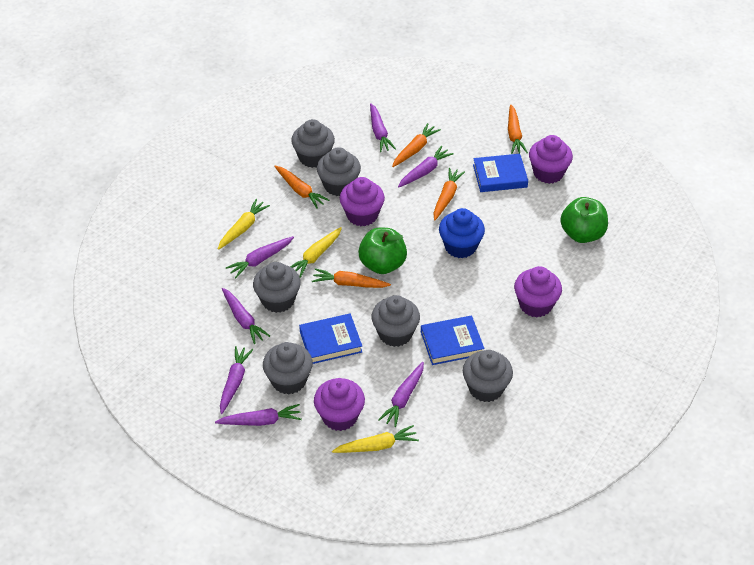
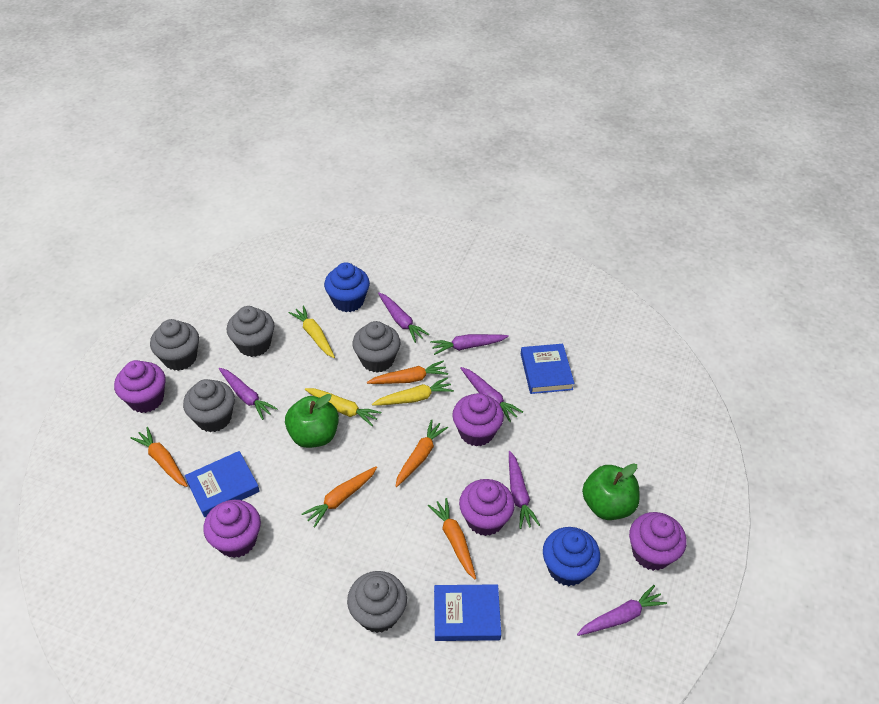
blue cupcake: [439,208,485,258] = 1 -> [324,262,370,312] [543,527,600,586] = 2
grey cupcake: [253,262,301,313] [263,342,313,395] [291,119,335,168] [317,147,361,196] [371,295,420,347] [463,350,513,402] = 6 -> [150,319,199,371] [183,379,235,432] [227,306,274,357] [347,571,407,633] [352,321,401,373] = 5
purple carrot: [215,404,302,426] [220,346,253,414] [222,288,270,344] [226,236,294,278] [370,103,396,152] [378,362,424,427] [398,146,454,188] = 7 -> [219,368,277,420] [378,292,429,343] [430,334,509,355] [460,367,523,422] [509,451,540,529] [577,585,667,636] = 6
purple cupcake: [314,378,365,431] [340,177,385,226] [514,266,562,317] [529,135,573,184] = 4 -> [114,360,166,413] [203,500,261,558] [452,393,504,447] [459,479,515,536] [629,512,687,571] = 5

